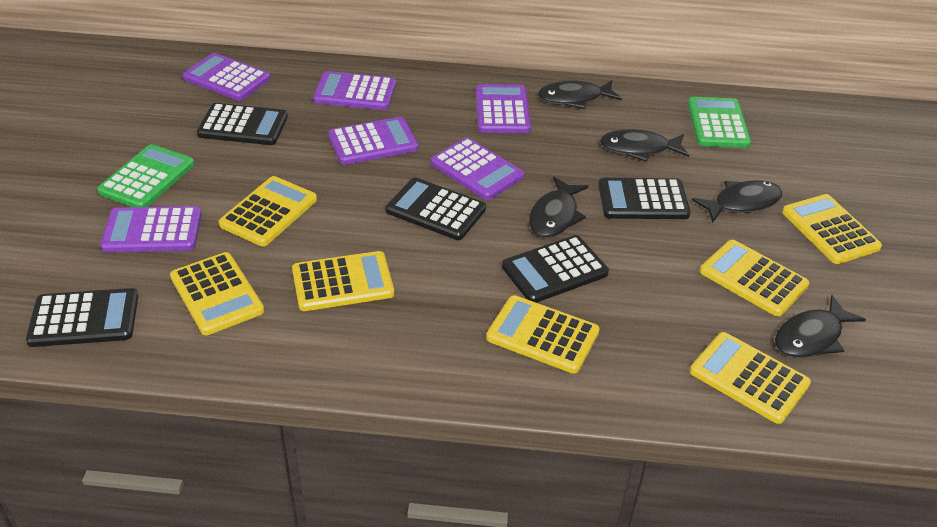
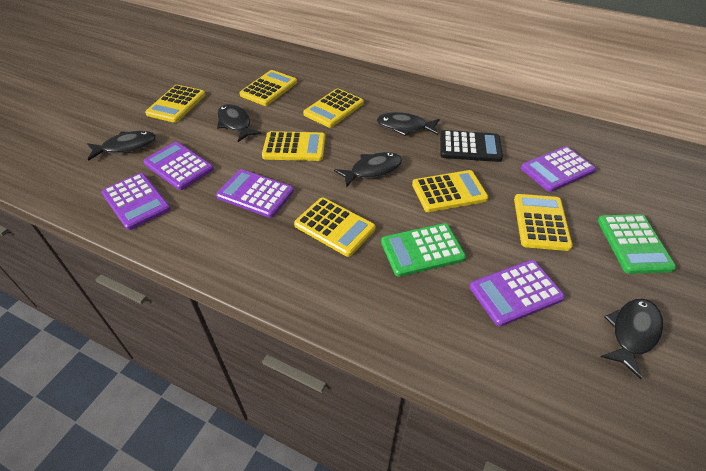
black calculator: [26,288,138,347] [197,103,288,145] [386,177,486,240] [502,235,609,303] [598,178,690,219] = 5 -> [440,130,503,162] = 1
purple calculator: [100,206,202,252] [182,53,270,101] [313,71,396,110] [328,117,418,165] [430,138,524,200] [476,84,531,133] = 6 -> [102,173,171,230] [144,142,214,190] [216,169,294,218] [470,260,565,326] [521,146,596,192] = 5

